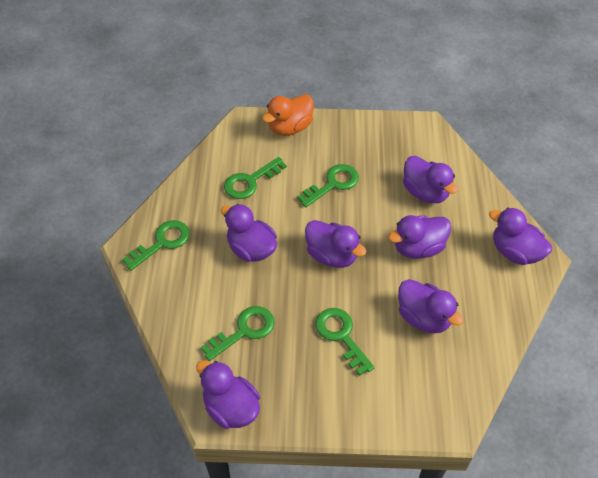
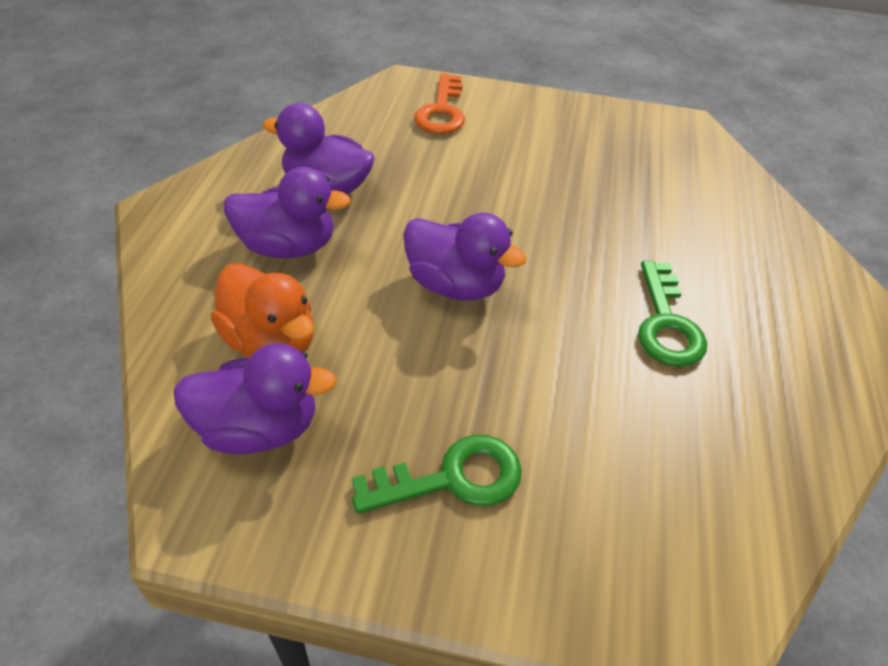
green key: [122,220,190,271] [201,306,275,361] [224,157,287,199] [297,164,359,207] [315,308,375,376] = 5 -> [352,435,522,514] [638,261,707,367] = 2
orange key: none = 0 -> [414,74,465,134] = 1
purple duck: [196,360,260,429] [221,204,277,262] [305,220,367,268] [388,215,452,259] [398,279,464,333] [403,156,458,203] [489,208,552,265] = 7 -> [174,343,337,455] [224,167,351,258] [263,103,375,195] [403,213,526,301] = 4

